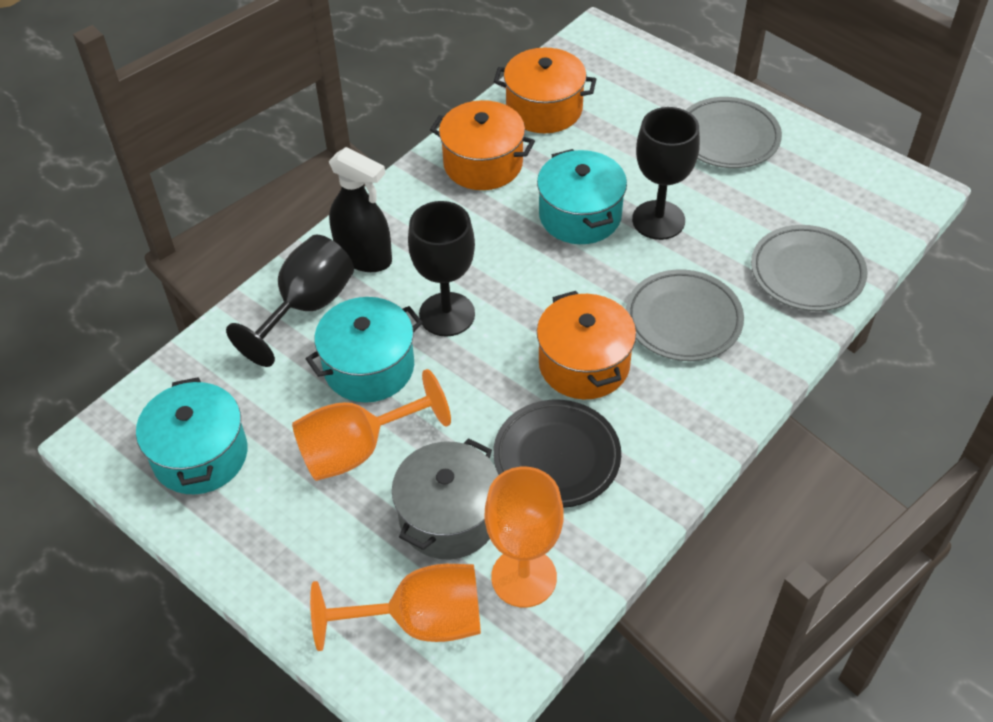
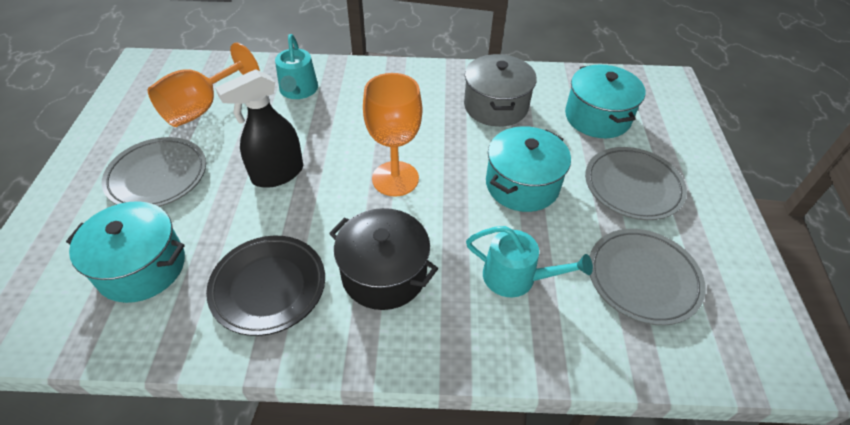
black goblet: [226,235,354,367] [408,201,475,337] [632,107,700,240] = 3 -> none = 0
black pot: none = 0 -> [329,208,438,310] = 1
orange goblet: [292,369,451,481] [310,564,481,651] [485,467,564,608] = 3 -> [148,42,260,127] [363,73,422,197] = 2
orange pot: [430,100,535,190] [494,48,596,133] [537,291,636,399] = 3 -> none = 0
turquoise watering can: none = 0 -> [275,34,318,99] [466,226,593,297] = 2

